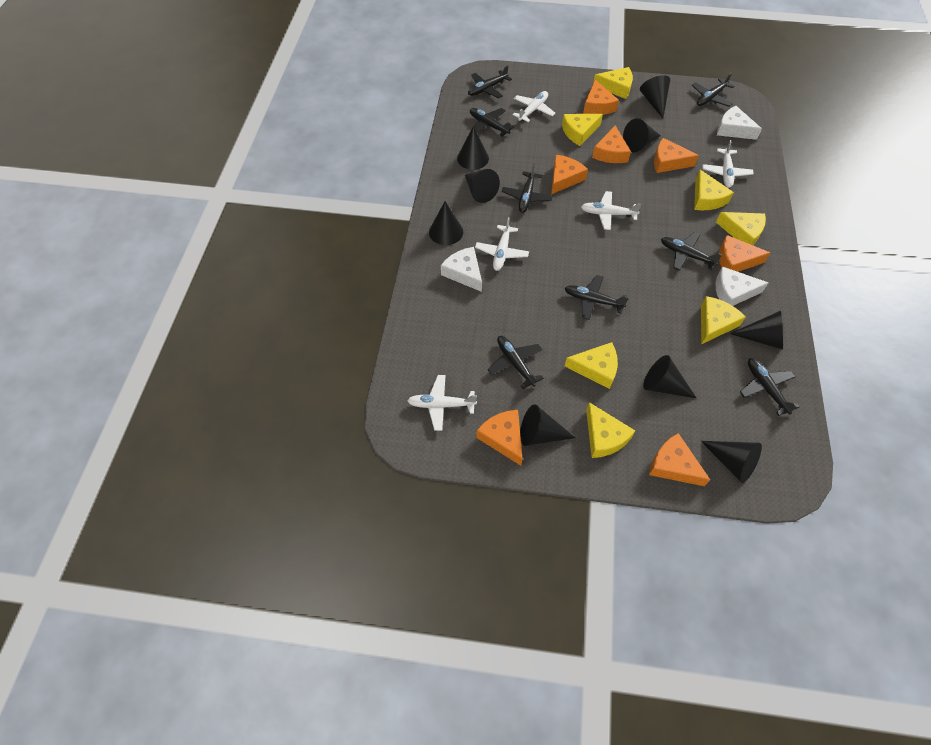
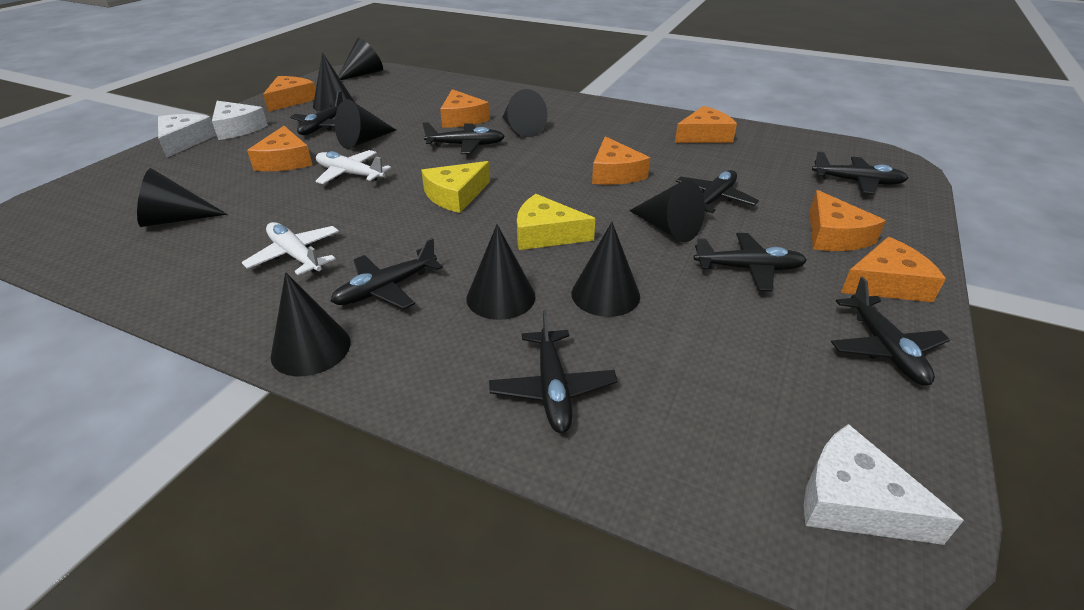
white plane: [407,375,477,431] [475,217,529,271] [513,91,555,122] [581,191,642,230] [702,140,754,188] = 5 -> [242,222,339,275] [315,150,391,184] = 2
yellow cheese: [562,114,603,146] [565,342,618,389] [586,402,635,458] [593,67,633,99] [694,170,734,210] [701,296,745,344] [716,212,766,245] = 7 -> [421,161,490,213] [517,194,595,250] = 2

